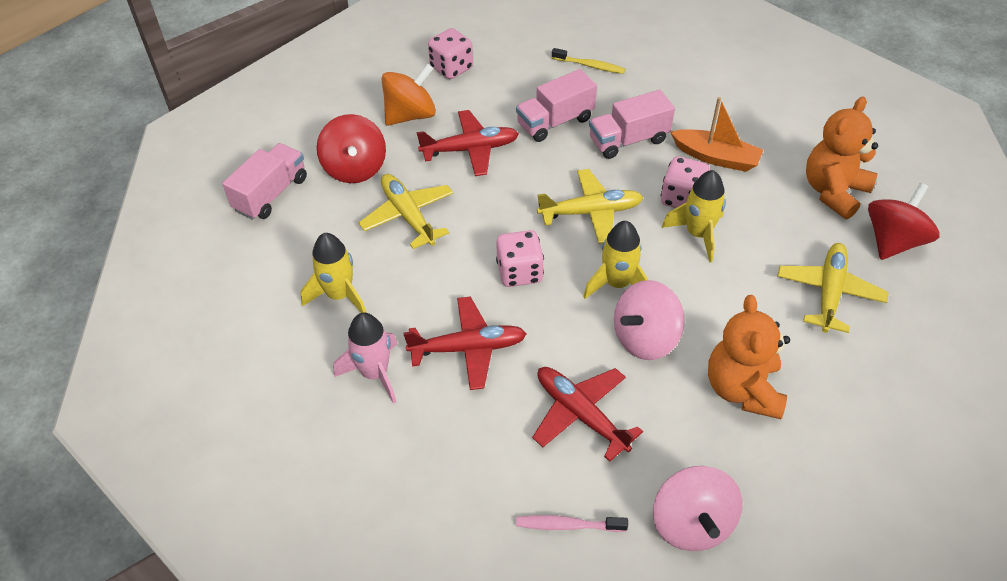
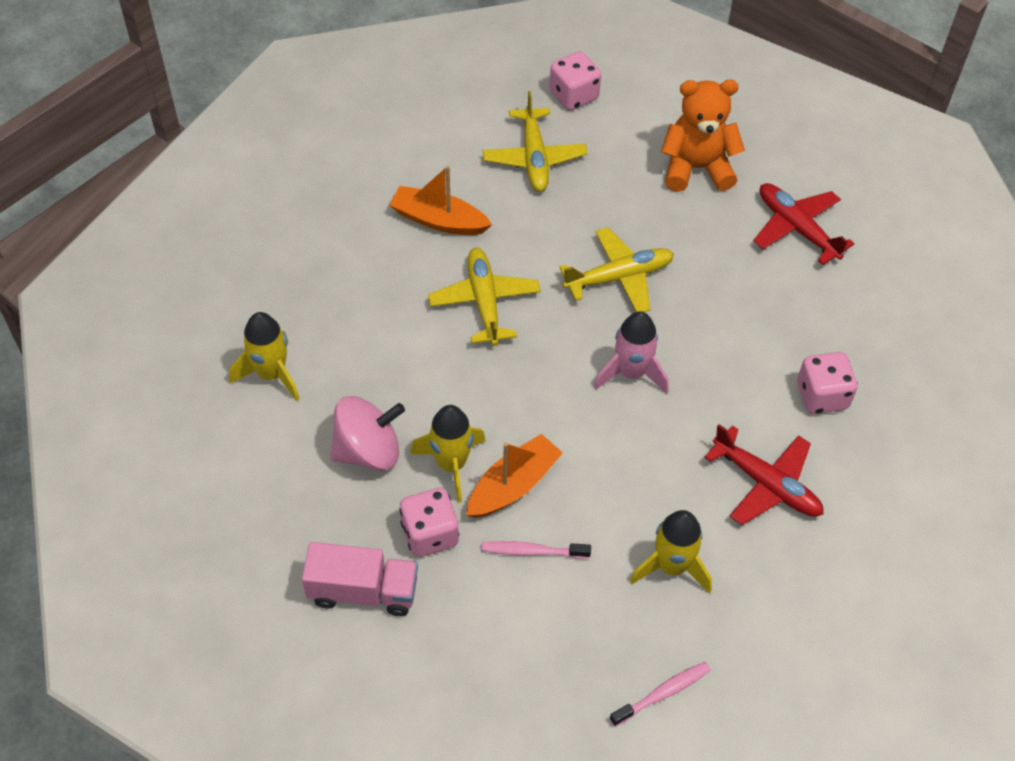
orange boat: [670,97,763,172] = 1 -> [389,166,492,235] [466,434,563,518] = 2
orange spinning top: [381,63,436,126] = 1 -> none = 0
orange teddy bear: [708,295,790,419] [806,97,878,219] = 2 -> [661,80,745,192] = 1
pink spinning top: [614,280,685,360] [653,466,743,551] = 2 -> [330,396,405,471] = 1
pink toothbrush: [516,515,628,532] = 1 -> [481,541,591,558] [610,662,711,727] = 2
pink truck: [222,143,307,220] [516,69,597,142] [589,90,675,159] = 3 -> [302,542,418,616] = 1
red plane: [404,296,527,390] [417,110,519,176] [532,367,643,462] = 3 -> [704,424,824,525] [754,183,854,265] = 2
red spinning top: [317,114,386,183] [868,183,940,260] = 2 -> none = 0
yellow toothbrush: [552,48,625,74] = 1 -> none = 0

